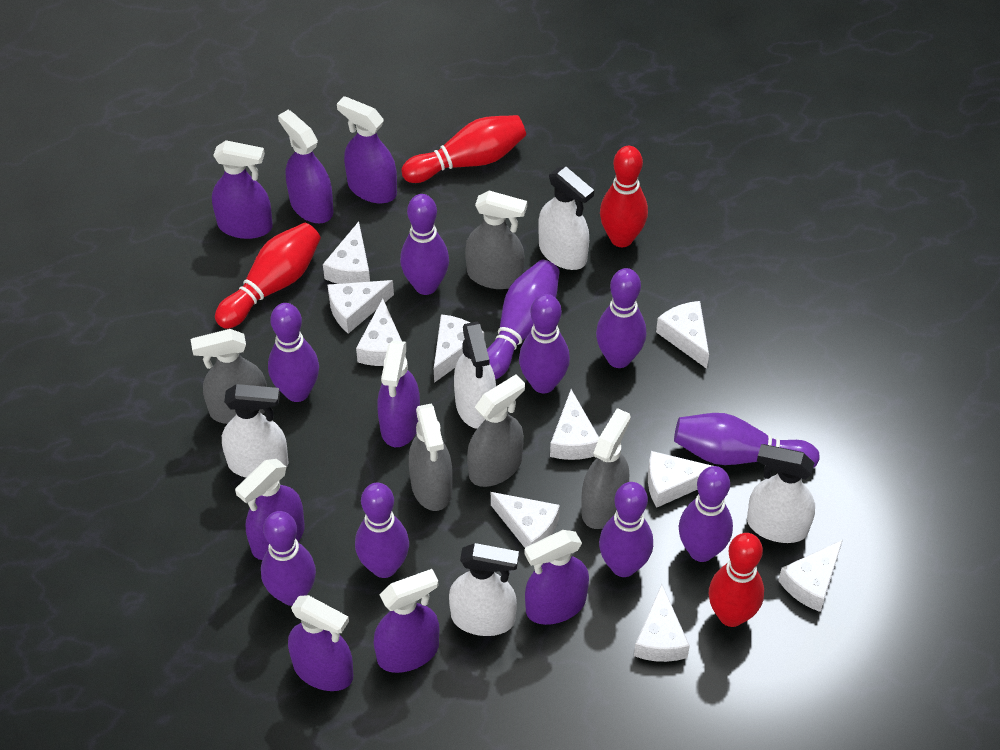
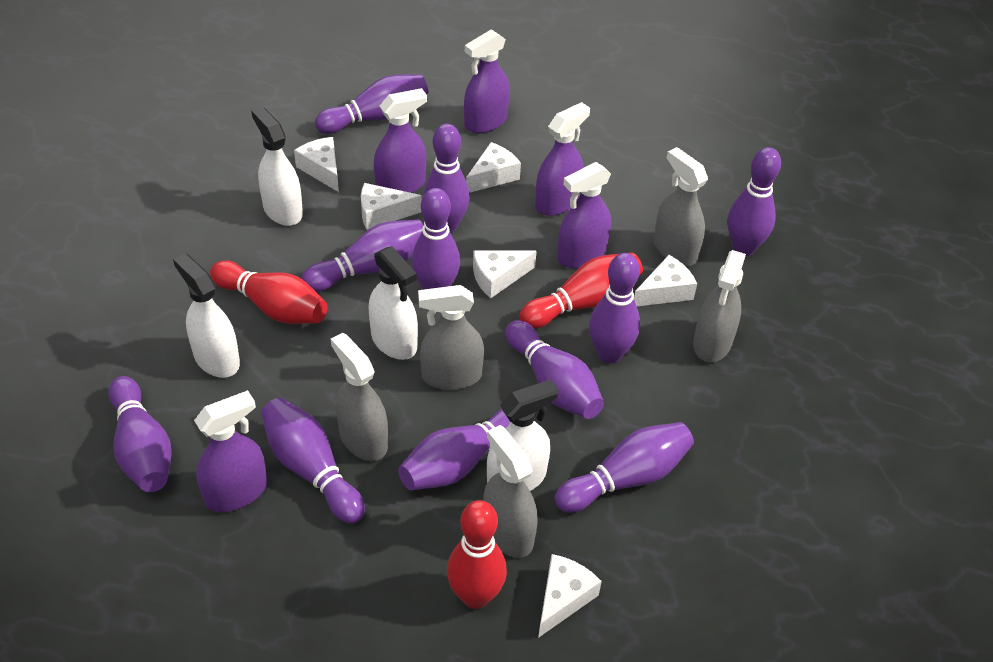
purple bowling pin: [261,511,316,606] [268,303,319,402] [355,483,409,578] [400,194,449,295] [487,260,560,380] [519,294,570,393] [596,268,646,368] [599,482,653,577] [674,413,819,468] [679,466,733,562] = 10 -> [108,376,172,492] [261,398,365,524] [301,219,424,292] [315,74,428,134] [398,409,510,490] [412,188,460,290] [423,124,470,233] [505,321,604,419] [555,422,694,513] [589,253,640,363] [728,147,781,256] = 11
purple spray bottle: [212,140,273,239] [235,459,305,560] [278,110,334,223] [288,595,353,691] [337,96,397,203] [374,569,439,673] [377,340,420,447] [524,530,589,625] = 8 -> [194,390,267,512] [374,88,427,193] [464,29,510,133] [535,102,590,216] [557,162,611,268] = 5
red bowling pin: [215,223,321,329] [401,115,526,183] [600,146,648,247] [709,533,764,627] = 4 -> [210,261,328,324] [447,500,507,609] [519,253,643,329] = 3
white cheese: [323,221,370,284] [328,280,394,334] [356,299,406,366] [434,314,484,383] [491,492,560,548] [550,389,599,460] [634,584,690,662] [648,451,712,508] [656,301,709,369] [778,540,843,612] = 10 -> [294,137,339,192] [361,183,422,230] [466,142,521,193] [473,250,537,298] [538,554,602,638] [634,255,697,306] = 6
white spray bottle: [222,384,289,478] [449,543,519,636] [454,322,496,429] [538,166,594,270] [747,444,815,543] = 5 -> [173,253,240,378] [251,107,303,226] [369,246,418,360] [487,379,559,491] = 4

